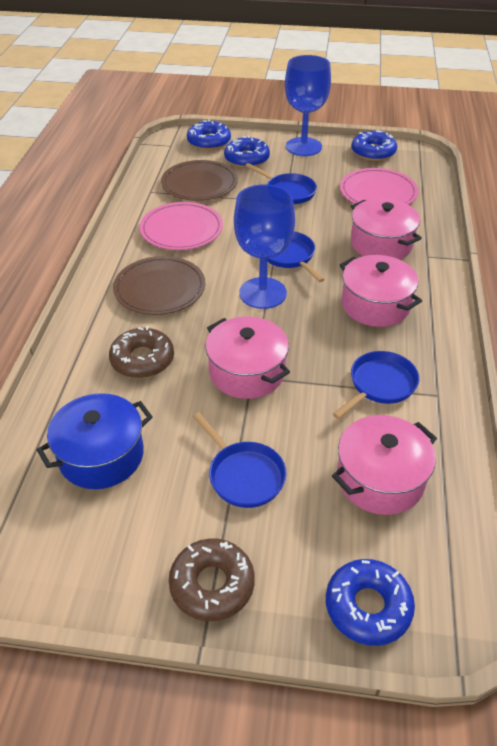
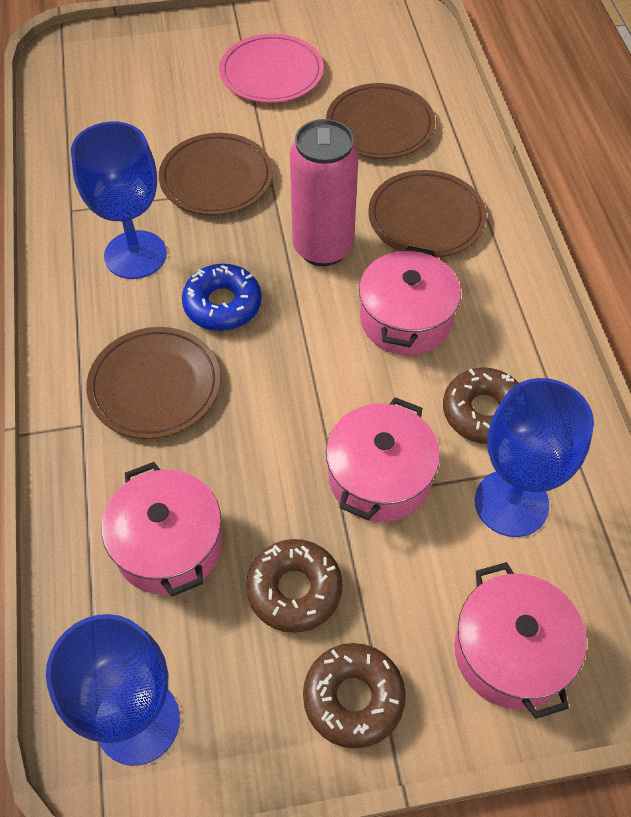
blue donut: [187,120,231,150] [224,136,270,168] [326,559,415,646] [351,130,397,161] = 4 -> [182,264,262,331] = 1
blue goblet: [234,184,295,309] [285,55,331,156] = 2 -> [46,614,180,766] [71,121,167,279] [475,378,594,537] = 3
blue pan: [193,412,287,508] [245,163,317,204] [267,231,325,282] [333,351,419,419] = 4 -> none = 0
blue pot: [37,393,153,489] = 1 -> none = 0
brown donut: [109,326,174,378] [169,538,255,621] = 2 -> [246,539,343,633] [303,643,406,749] [443,368,519,444] = 3
brown plate: [113,256,205,315] [161,160,238,201] = 2 -> [86,327,221,439] [159,133,273,215] [326,83,435,159] [368,170,486,258] = 4
pink can: none = 0 -> [290,119,359,266] = 1
pink plate: [140,202,223,250] [340,168,418,205] = 2 -> [219,34,324,103] = 1

